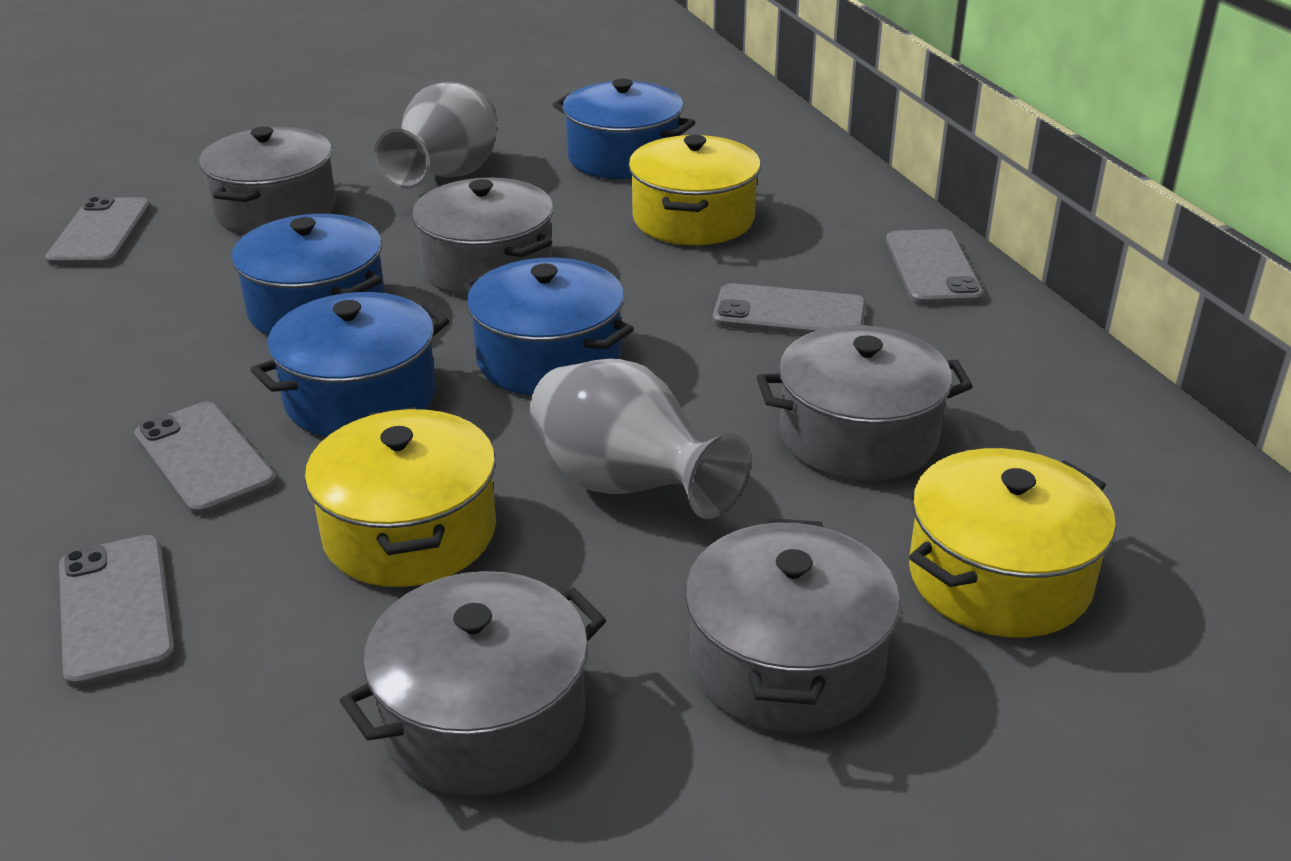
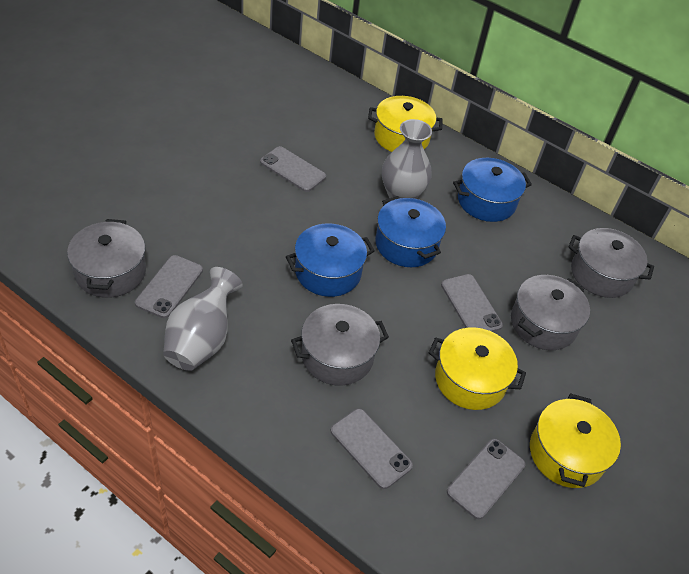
blue pot: [231,214,385,336] [251,292,449,437] [463,258,634,395] [553,79,695,179] = 4 -> [286,224,375,297] [375,196,446,267] [453,158,532,222] = 3
grey pot: [199,127,336,234] [340,571,606,796] [412,178,553,296] [685,518,900,733] [757,325,973,481] = 5 -> [67,219,146,298] [291,304,389,386] [511,275,590,350] [568,228,654,298] = 4

